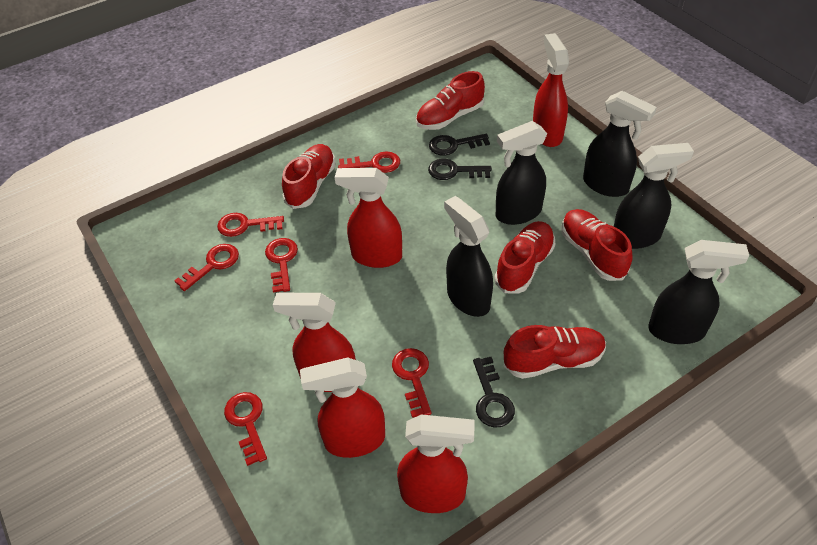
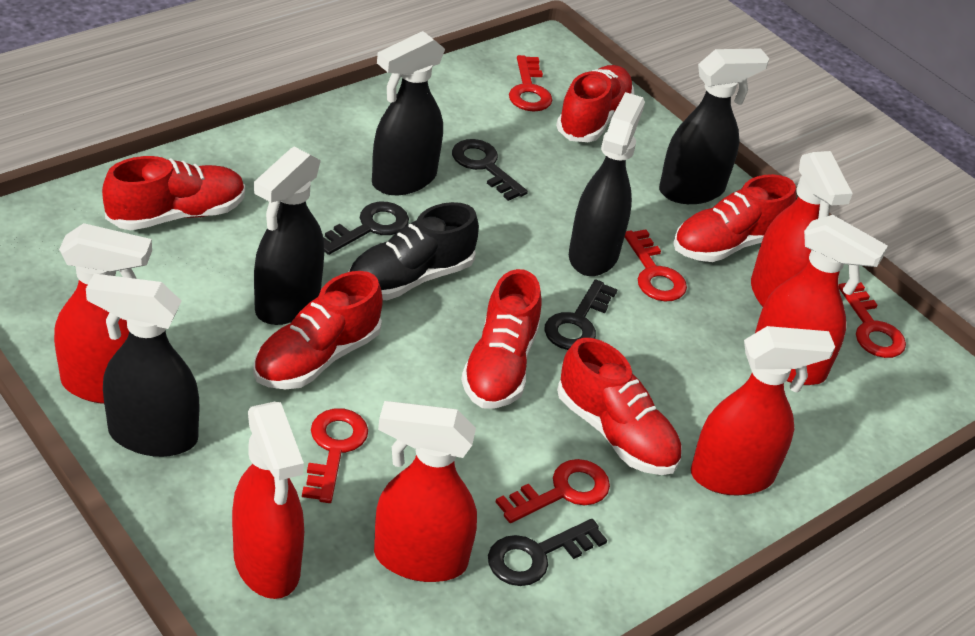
black key: [428,159,492,180] [429,134,490,156] [473,357,515,428] = 3 -> [323,202,409,255] [452,139,528,201] [488,519,607,586] [544,279,618,350] = 4
black shoe: none = 0 -> [349,202,479,300] = 1
red key: [174,244,239,291] [217,213,284,237] [224,392,267,466] [265,238,298,293] [338,151,400,173] [392,348,431,418] = 6 -> [302,408,368,503] [496,459,610,523] [509,55,552,112] [625,229,687,302] [838,282,906,358] = 5
red shoe: [282,144,336,209] [416,71,485,130] [494,221,555,293] [504,325,606,379] [561,209,633,281] = 5 -> [102,156,245,230] [253,271,383,389] [461,269,542,409] [556,65,634,142] [557,338,682,475] [673,174,796,262] = 6
red spray bottle: [273,293,356,392] [300,357,385,458] [335,168,402,268] [397,414,475,513] [533,33,569,147] = 5 -> [54,223,152,404] [232,402,304,599] [374,401,477,582] [691,326,835,495] [751,151,853,307] [755,215,888,385] = 6

